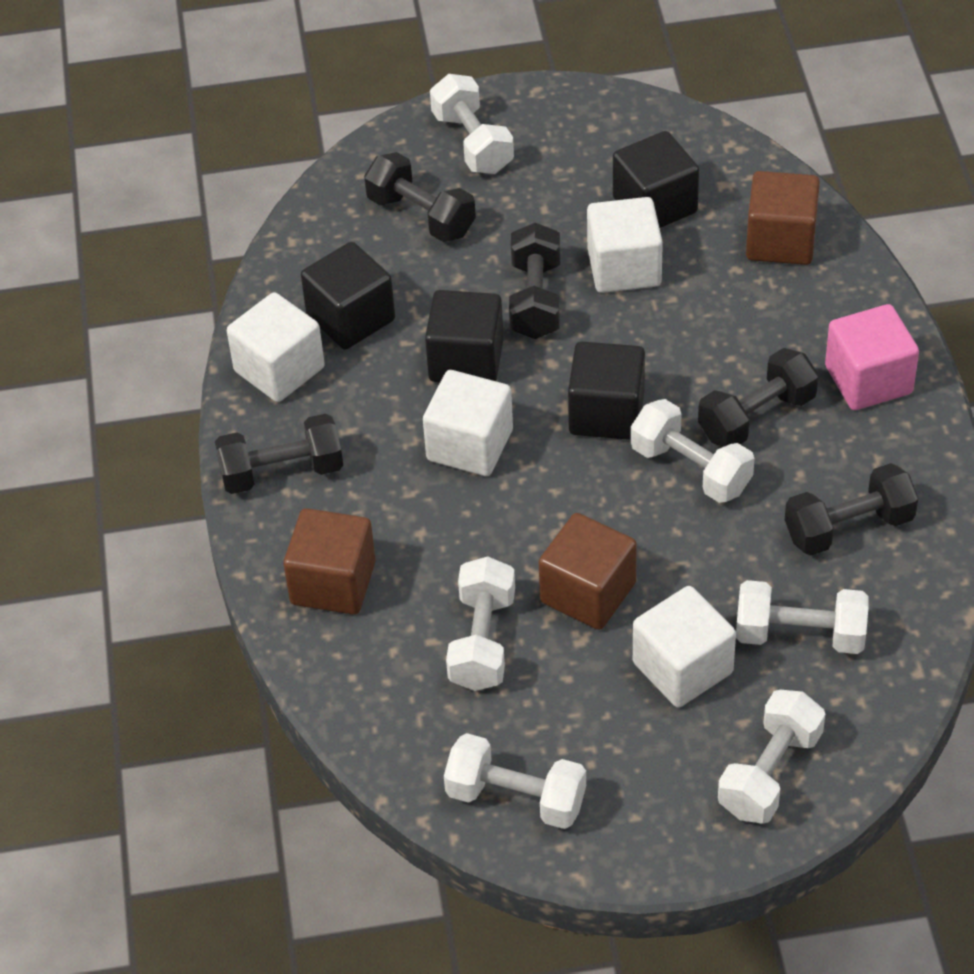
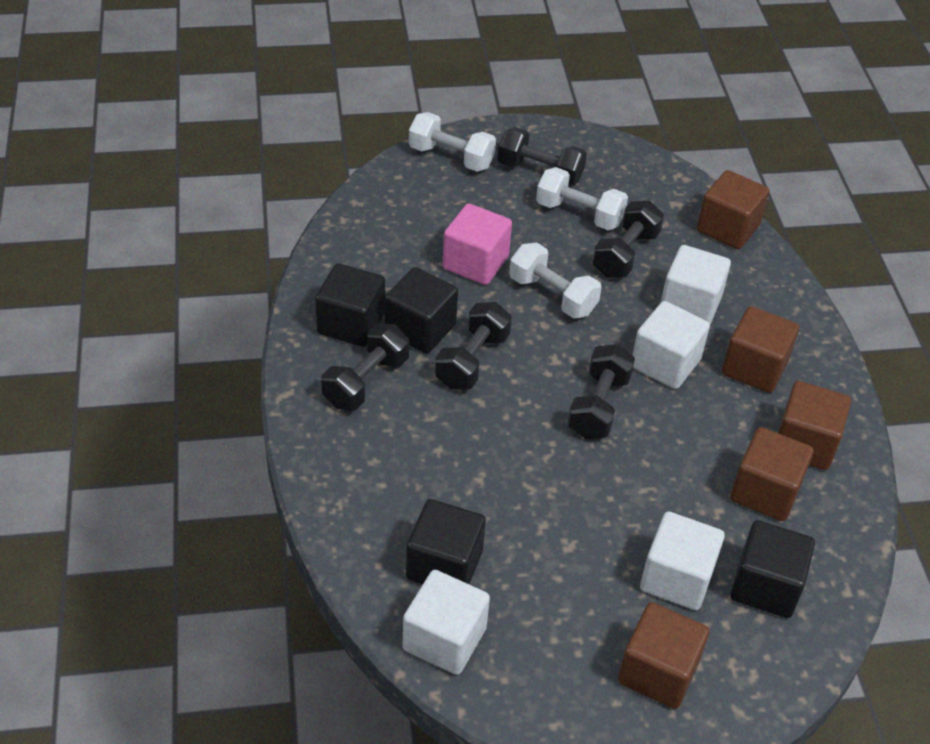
brown cube: [283,508,376,615] [539,513,637,630] [746,171,820,265] = 3 -> [618,602,709,709] [697,170,770,249] [722,306,799,393] [730,427,814,521] [778,381,851,470] = 5
white dumbbell: [430,74,514,174] [444,733,586,829] [446,556,515,691] [631,399,755,503] [718,690,825,824] [736,580,869,654] = 6 -> [409,112,496,172] [509,242,602,319] [536,167,628,230] = 3

